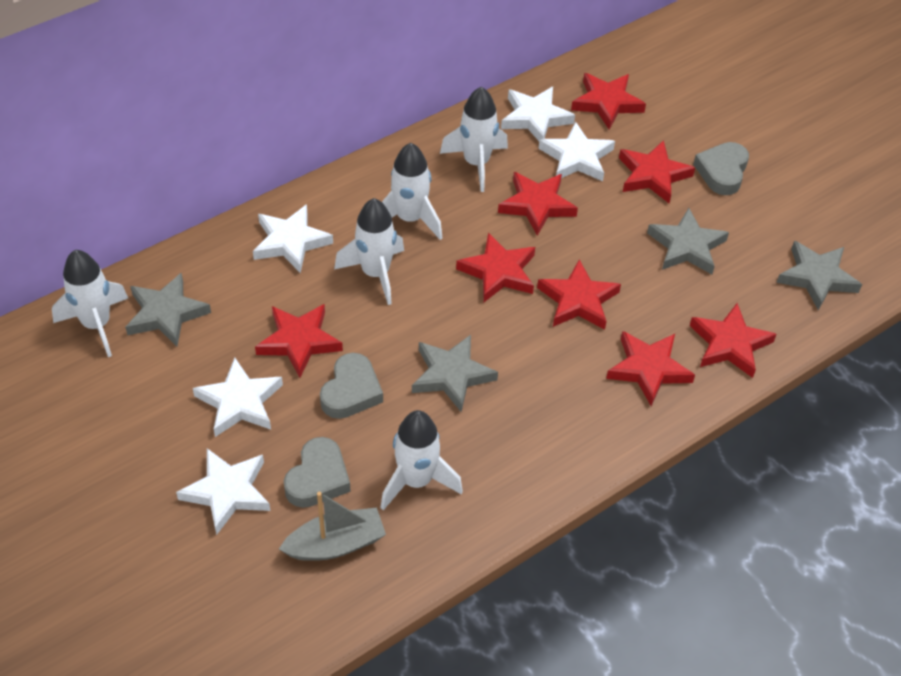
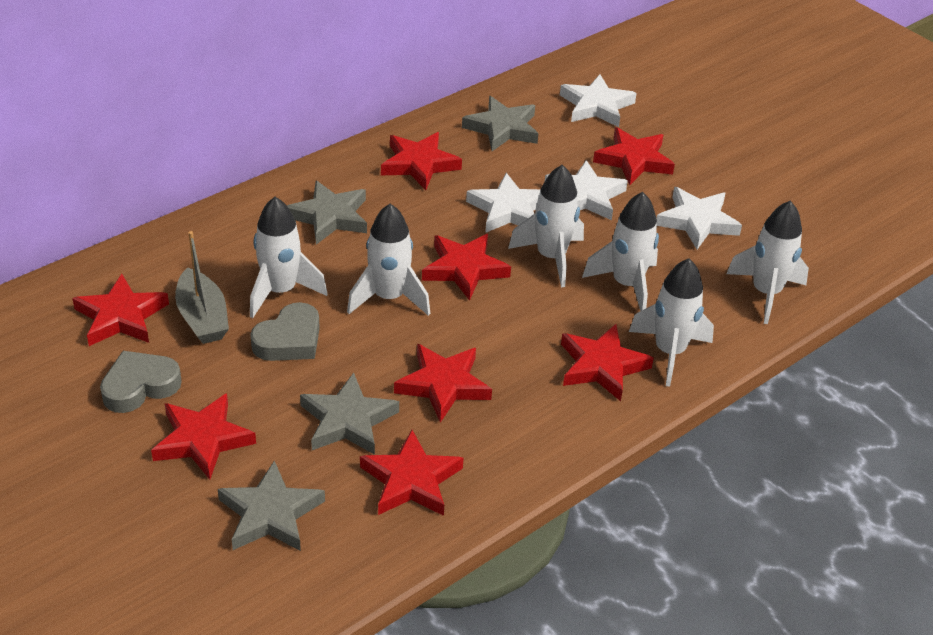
grey heart: [284,437,351,508] [320,353,383,419] [693,142,749,195] = 3 -> [100,351,182,413] [250,302,320,361] = 2
white rocket: [52,250,128,357] [334,198,404,305] [380,410,463,510] [382,143,442,240] [440,86,508,192] = 5 -> [250,197,328,318] [347,203,430,316] [508,165,584,287] [582,192,659,311] [629,258,714,387] [726,201,809,324] = 6
white star: [176,448,270,535] [193,358,283,437] [253,204,333,273] [501,87,575,141] [538,121,615,181] = 5 -> [466,173,541,233] [545,160,628,220] [560,75,637,127] [656,187,742,249] = 4

